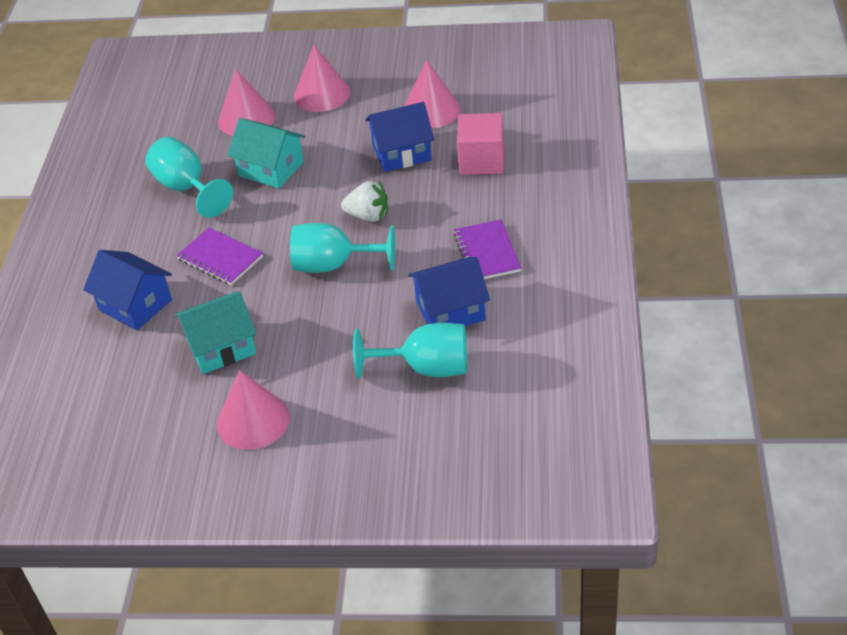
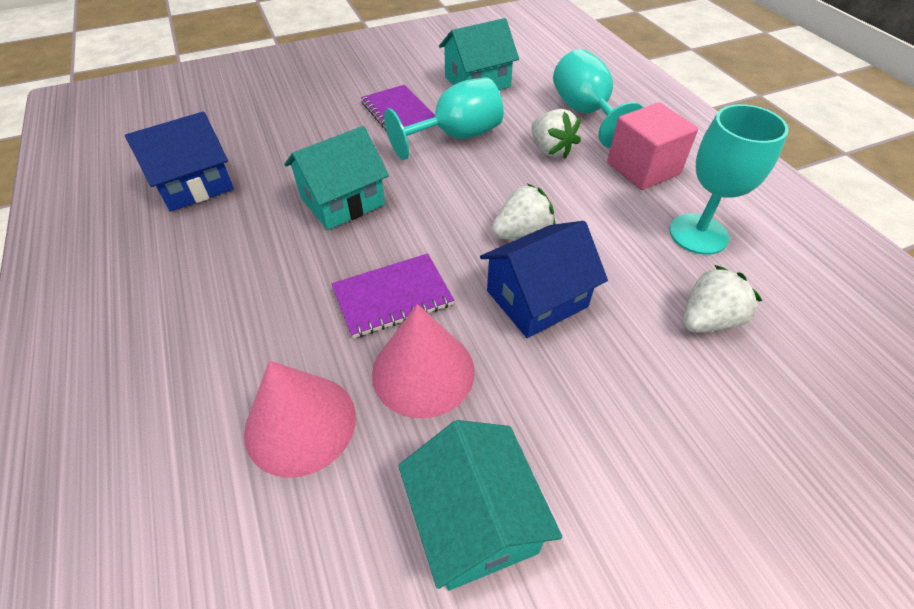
blue house: [83,250,172,330] [365,102,434,172] [408,257,490,326] = 3 -> [125,111,234,212] [480,221,608,338] = 2
pink cone: [217,370,290,450] [218,69,275,136] [294,45,350,112] [404,60,460,129] = 4 -> [244,361,356,478] [372,304,475,418] = 2
turquoise house: [175,291,256,374] [227,118,305,189] = 2 -> [284,126,389,230] [398,420,562,590] [439,18,519,90] = 3
white strawberry: [341,181,388,222] = 1 -> [492,183,556,240] [531,109,581,159] [683,265,762,333] = 3

